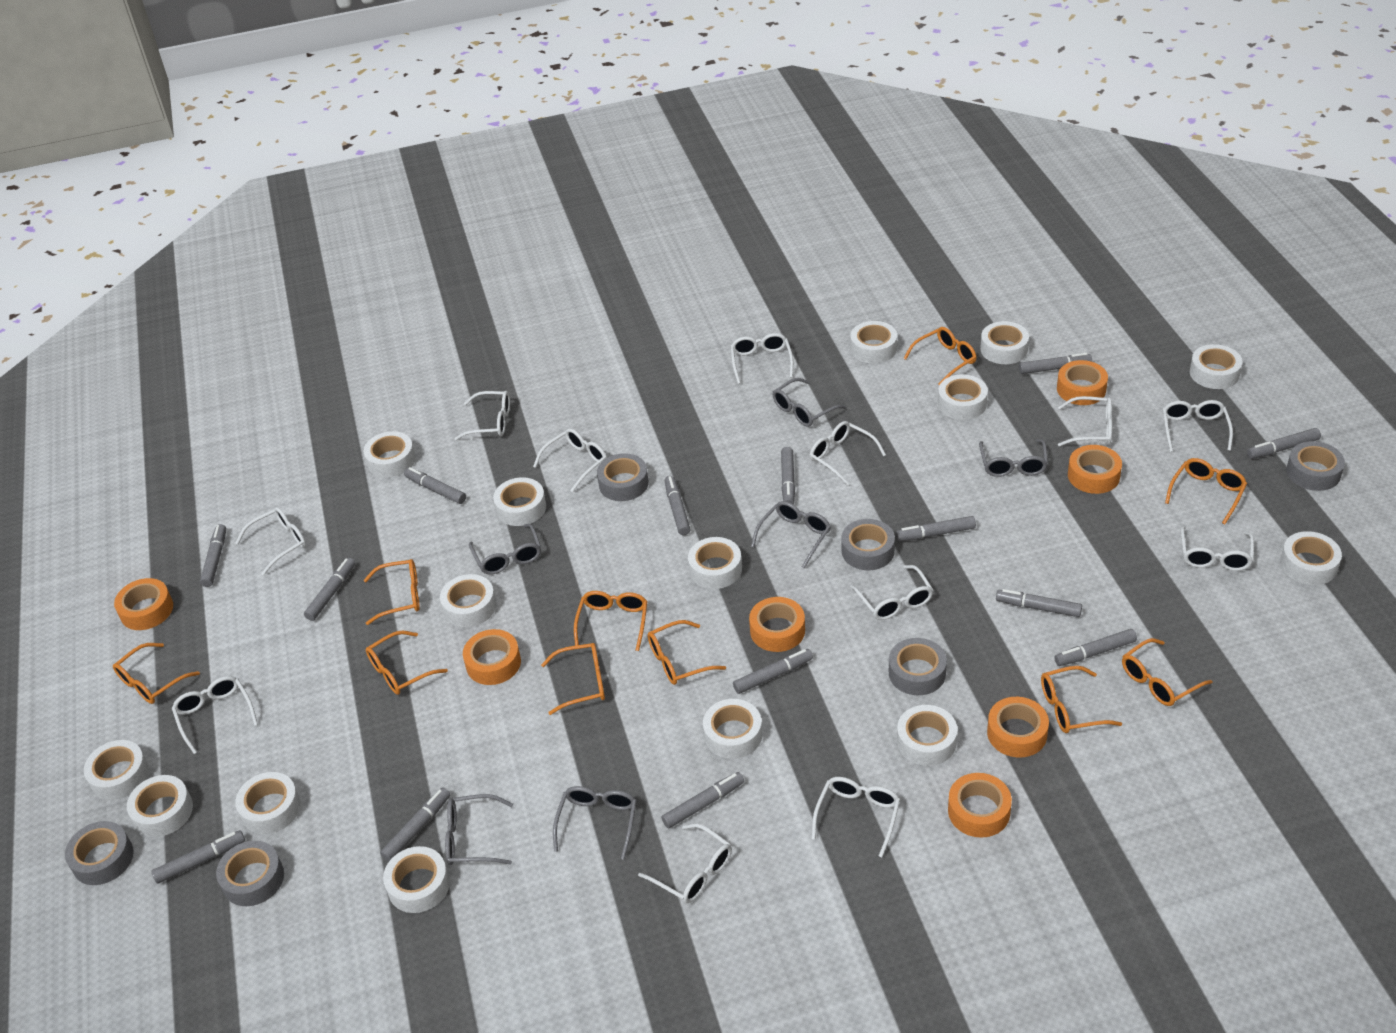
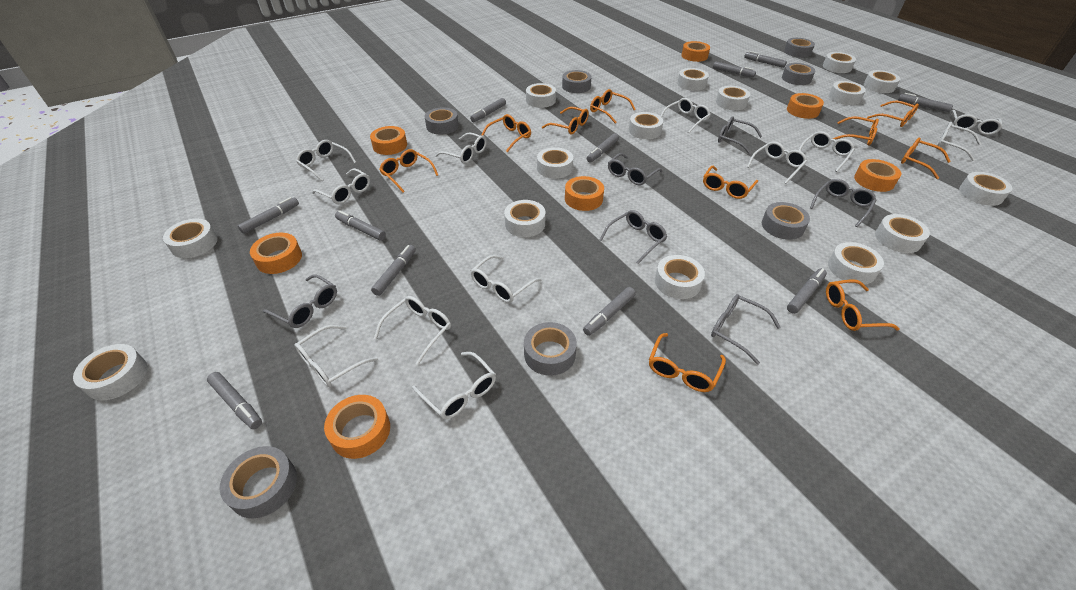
grey marker: [152,830,245,884] [200,524,226,587] [304,558,355,621] [380,788,450,862] [404,467,466,504] [661,772,744,828] [665,476,690,535] [733,649,813,694] [781,447,795,504] [896,516,976,541] [996,589,1082,617] [1019,353,1092,374] [1054,629,1137,666] [1247,428,1321,459] = 14 -> [207,372,262,429] [238,197,299,234] [335,210,386,240] [371,245,416,296] [470,98,506,122] [583,287,636,336] [587,133,619,162] [713,61,756,77] [744,51,787,68] [787,268,827,314] [898,93,953,112] = 11
grey tape: [65,821,134,885] [216,841,284,906] [597,453,649,501] [841,519,895,570] [889,638,947,695] [1286,441,1345,491] = 6 -> [220,446,297,518] [425,107,459,134] [524,322,577,376] [562,70,592,93] [762,202,810,240] [782,63,815,85] [784,38,815,58] = 7

